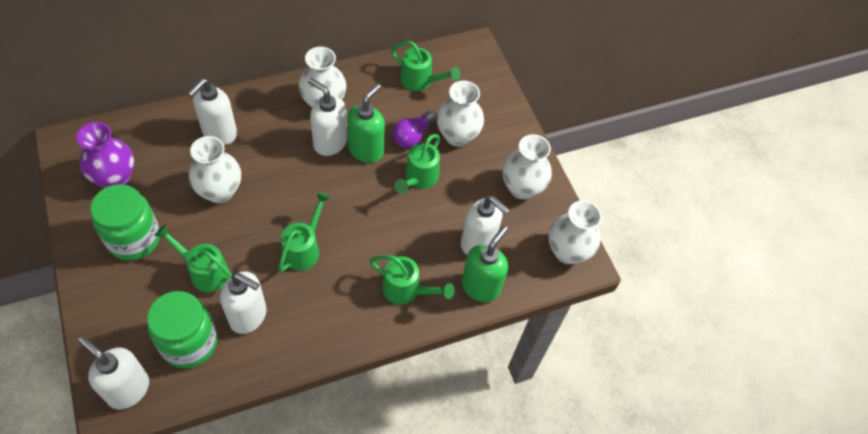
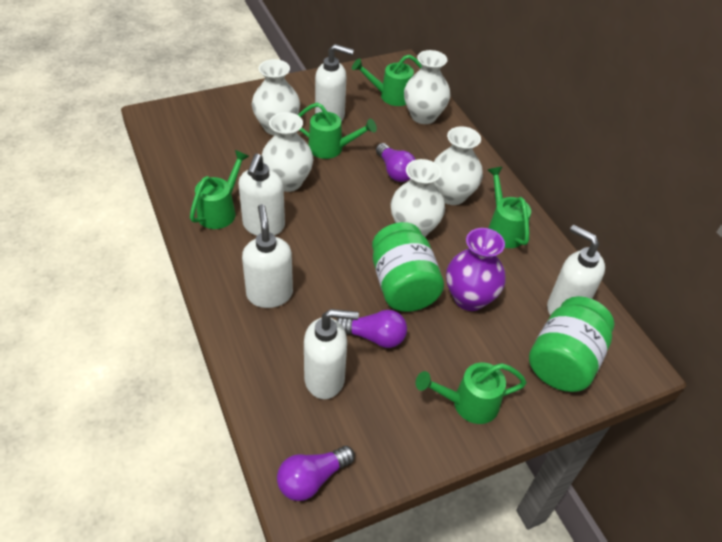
green soap dispenser: [347,83,385,163] [462,226,508,302] = 2 -> none = 0
purple light bulb: [392,111,437,148] = 1 -> [277,446,355,501] [336,310,407,348] [376,143,416,182] = 3

